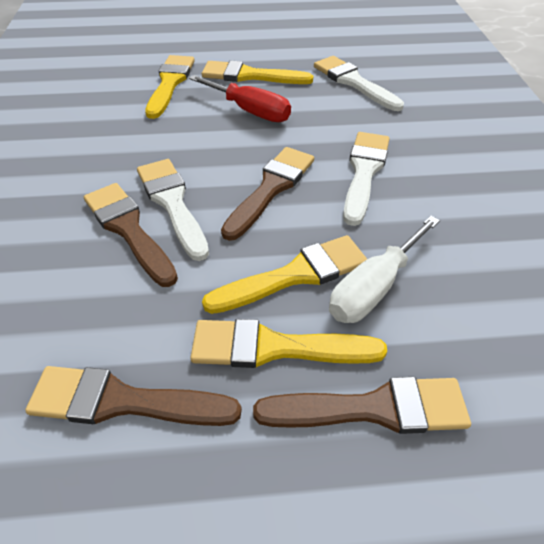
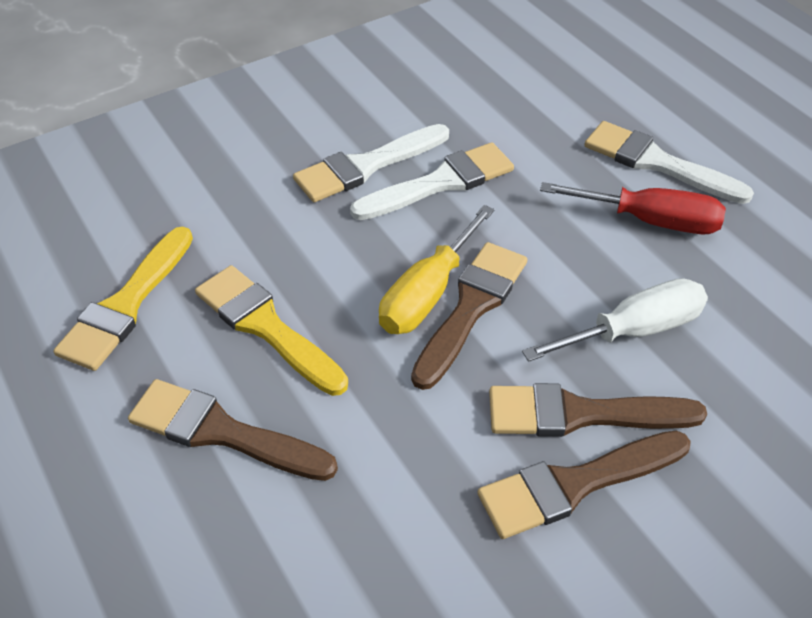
yellow brush: [145,55,195,119] [190,319,387,368] [202,61,313,84] [202,235,367,314] = 4 -> [53,227,193,371] [195,265,348,396] = 2
yellow screwdriver: none = 0 -> [379,205,495,334] = 1

